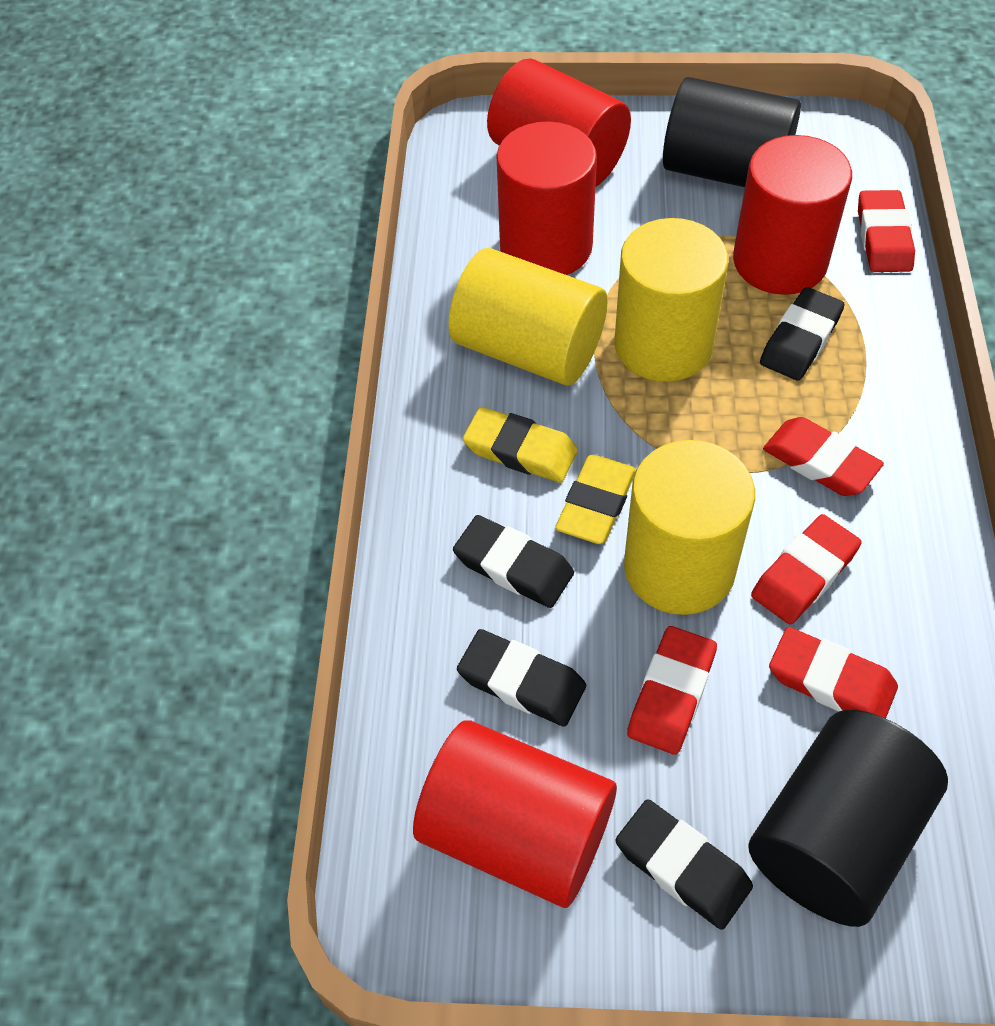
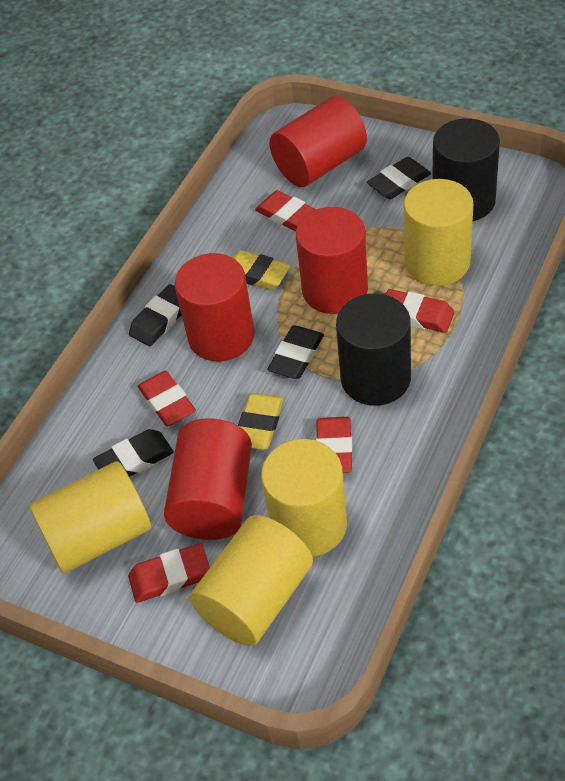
yellow cylinder: [448,248,608,386] [614,218,728,382] [624,440,755,615] = 3 -> [29,461,151,574] [190,515,313,646] [261,439,347,557] [404,179,473,286] = 4

